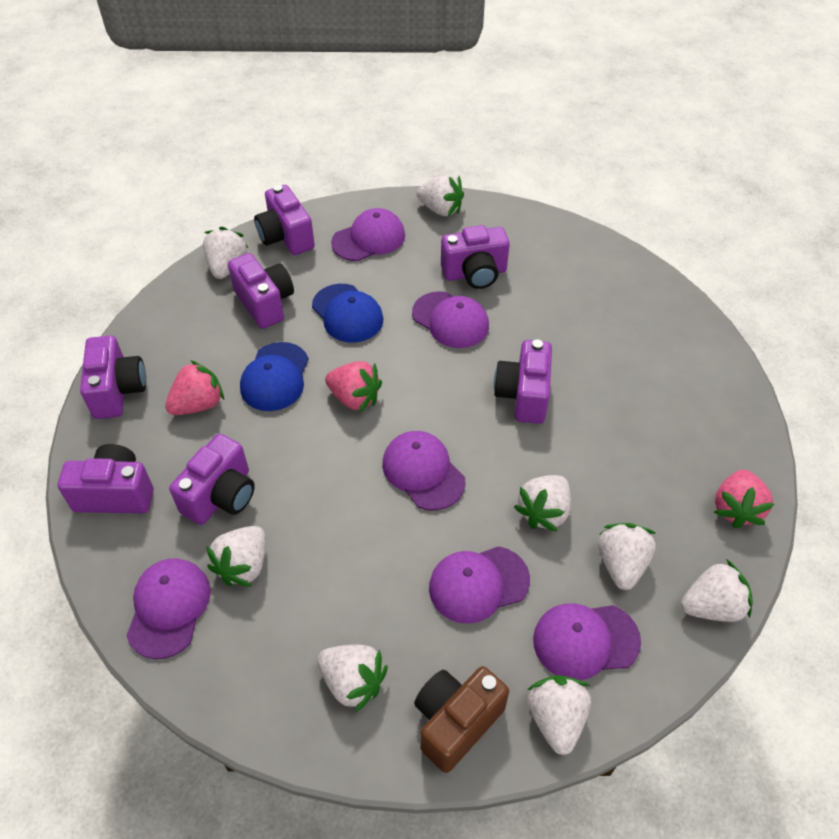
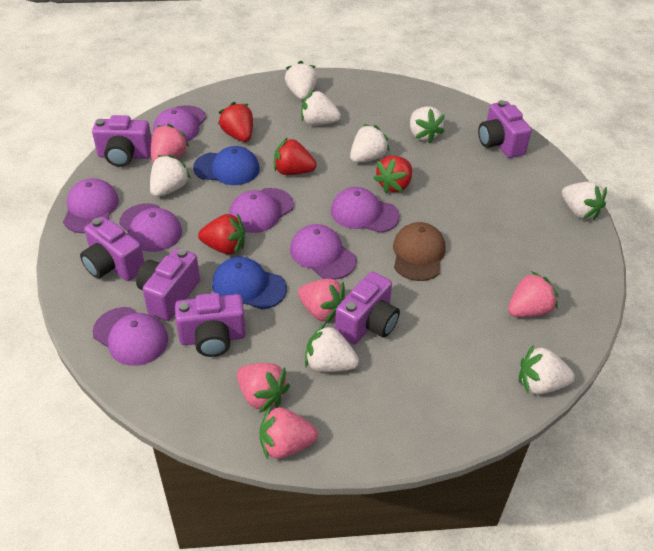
brown camera: [414,666,509,773] = 1 -> none = 0
brown cap: none = 0 -> [393,222,446,281] = 1
pink strawberry: [165,360,224,415] [325,361,382,412] [714,470,774,529] = 3 -> [151,124,189,163] [237,363,290,413] [260,406,318,459] [298,279,346,323] [508,271,558,317] = 5
purple camera: [58,444,154,513] [80,336,146,419] [169,434,255,525] [228,253,294,329] [254,185,315,255] [441,225,510,289] [494,339,552,424] = 7 -> [80,216,144,281] [92,115,152,167] [136,248,200,321] [175,293,246,357] [335,271,400,344] [478,100,532,158] = 6
purple cap: [126,559,211,659] [331,208,405,261] [382,431,465,511] [412,291,489,348] [429,546,530,624] [533,603,641,680] = 6 -> [63,178,119,233] [93,307,168,366] [119,203,182,252] [153,105,206,142] [229,188,294,233] [290,224,357,280] [331,187,400,233] = 7
red strawberry: none = 0 -> [198,213,245,255] [218,102,253,142] [274,137,317,175] [373,156,412,193] = 4

